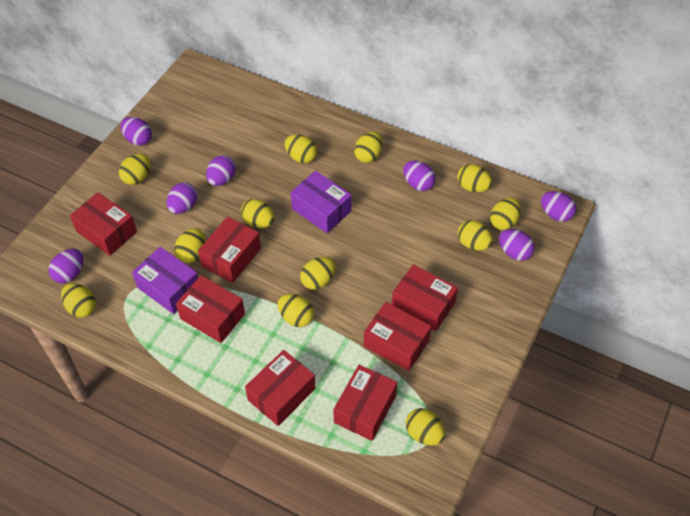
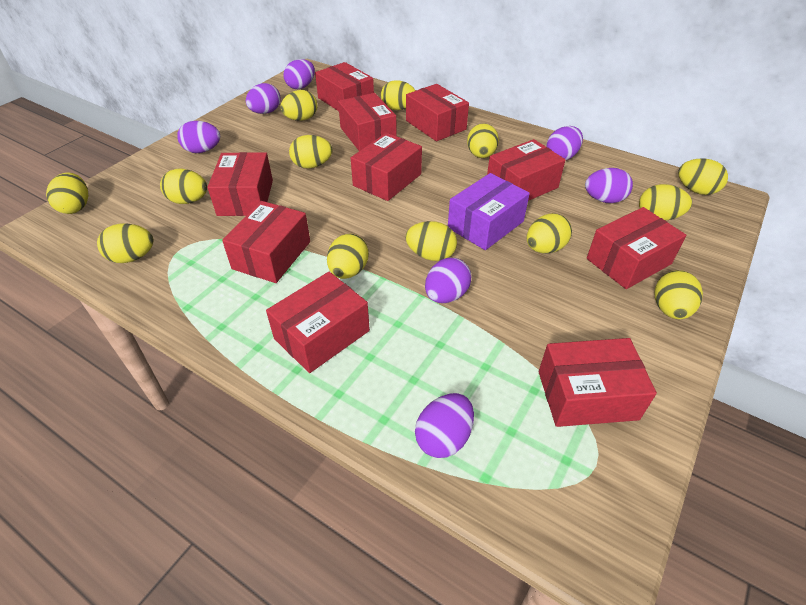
purple box: [132,247,198,314] [291,171,352,233] = 2 -> [448,173,530,250] = 1
red box: [70,192,137,256] [176,275,245,343] [198,216,261,283] [245,350,316,426] [333,365,398,441] [364,302,432,371] [392,264,458,331] = 7 -> [208,152,273,216] [222,201,310,283] [266,272,370,373] [315,62,374,111] [338,93,397,151] [351,133,422,201] [406,84,469,141] [487,139,565,201] [539,338,657,427] [587,207,686,289] = 10
yellow egg: [61,283,96,318] [119,153,150,185] [174,228,205,263] [241,199,275,228] [277,294,314,327] [284,135,317,163] [300,257,335,290] [354,131,383,163] [406,408,445,446] [457,164,492,192] [457,220,493,251] [490,197,521,230] = 12 -> [46,173,88,214] [97,224,154,263] [160,169,207,204] [280,90,317,121] [289,135,332,169] [327,234,369,279] [381,80,416,110] [405,221,457,261] [467,123,499,158] [527,213,572,253] [639,184,692,221] [655,270,703,319] [678,159,728,195] = 13

